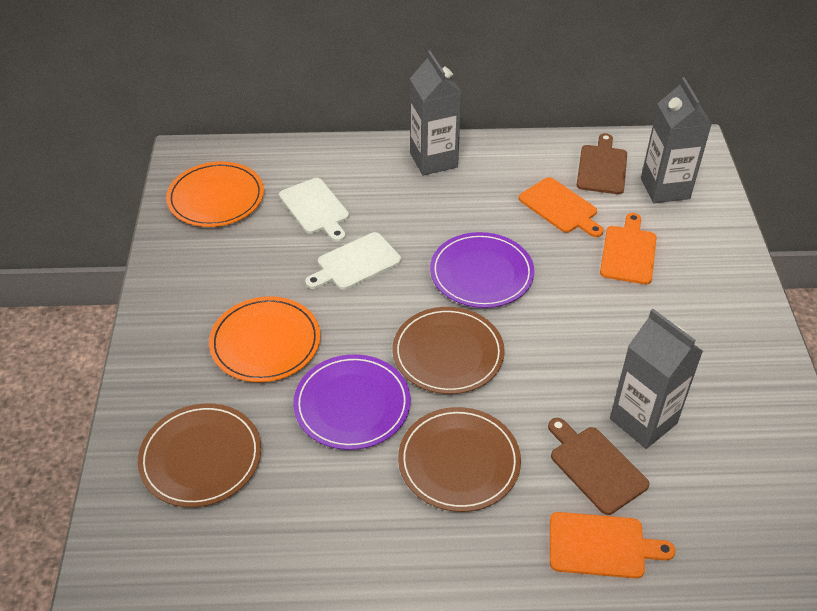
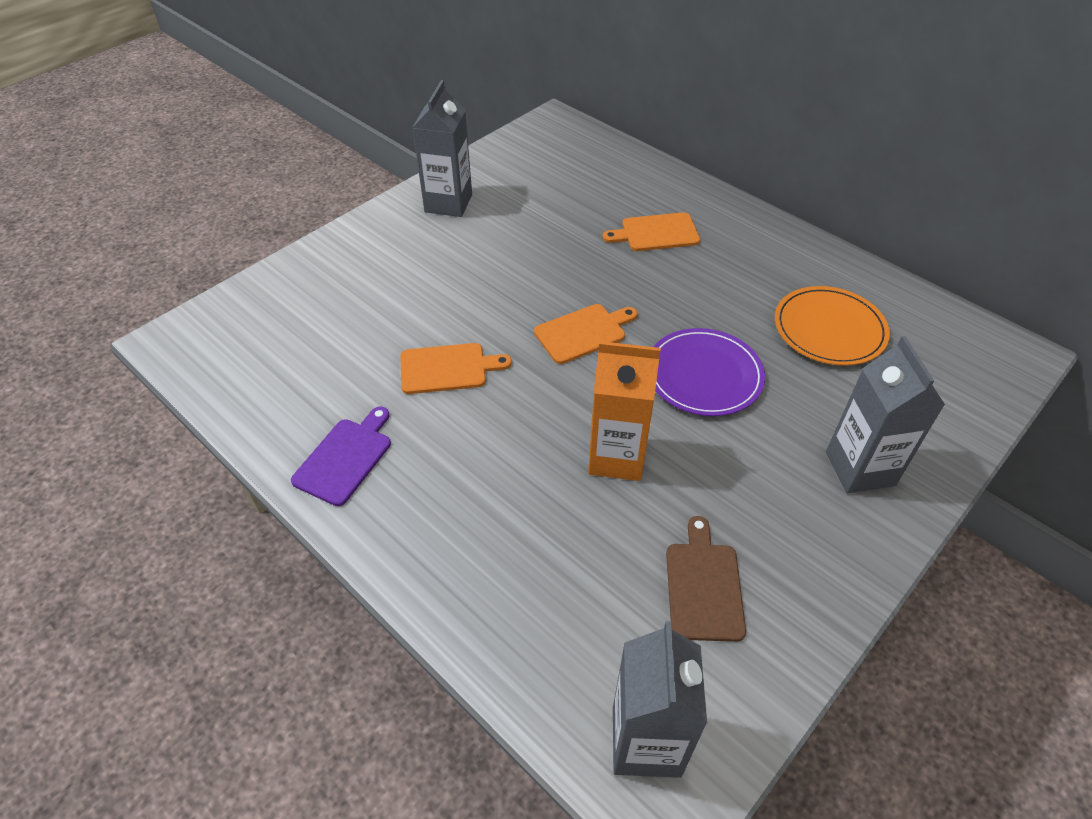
brown cutting board: [548,418,649,515] [577,133,627,194] = 2 -> [666,516,746,642] = 1
brown plate: [138,403,261,507] [393,307,505,394] [398,407,521,512] = 3 -> none = 0
orange carton: none = 0 -> [588,341,661,481] = 1
orange plate: [166,162,264,227] [209,296,321,382] = 2 -> [775,286,890,366] = 1
purple cutting board: none = 0 -> [291,406,391,506] = 1
purple plate: [293,354,411,450] [430,232,534,308] = 2 -> [653,328,765,416] = 1
white cutting board: [279,178,349,242] [305,232,401,290] = 2 -> none = 0

